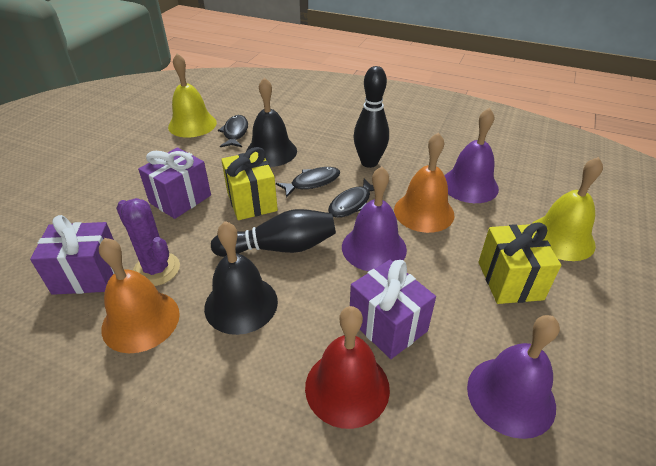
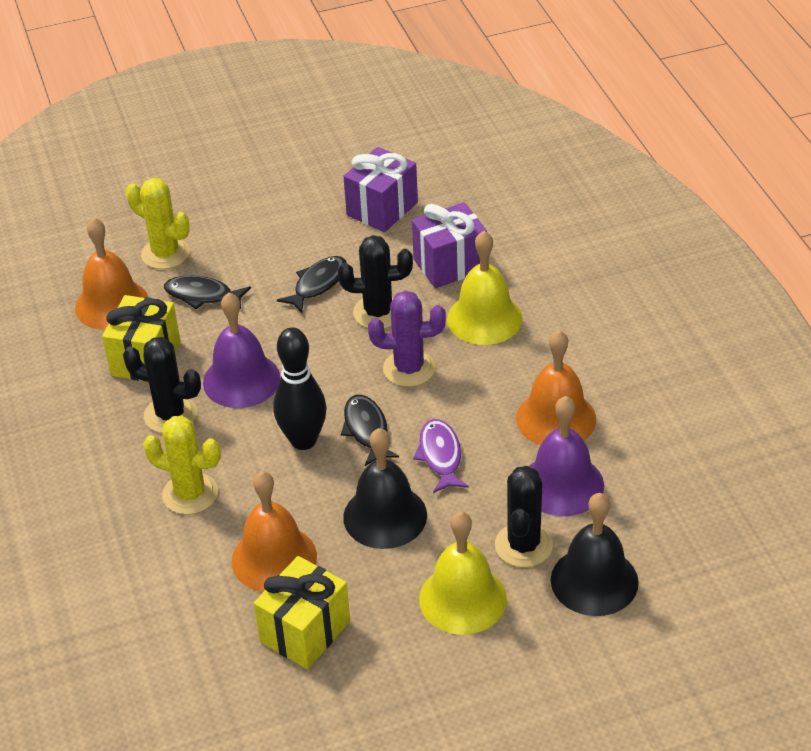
black bowling pin: [211,209,336,257] [354,66,389,168] = 2 -> [273,327,327,450] = 1
black cactus: none = 0 -> [123,337,201,433] [338,235,413,329] [495,466,553,567] = 3
orange bell: [99,238,180,353] [394,132,454,233] = 2 -> [75,217,148,330] [232,471,317,592] [516,330,596,445] = 3
purple bell: [342,166,407,271] [445,108,499,203] [467,315,560,439] = 3 -> [203,293,281,408] [529,396,604,516] = 2
purple fish: none = 0 -> [413,419,469,493] = 1
purple gift: [30,215,114,295] [138,147,211,219] [350,260,436,359] = 3 -> [343,147,418,232] [412,202,487,288] = 2
red bell: [305,306,390,429] = 1 -> none = 0
yellow cactus: none = 0 -> [126,178,190,269] [143,416,221,515] = 2

